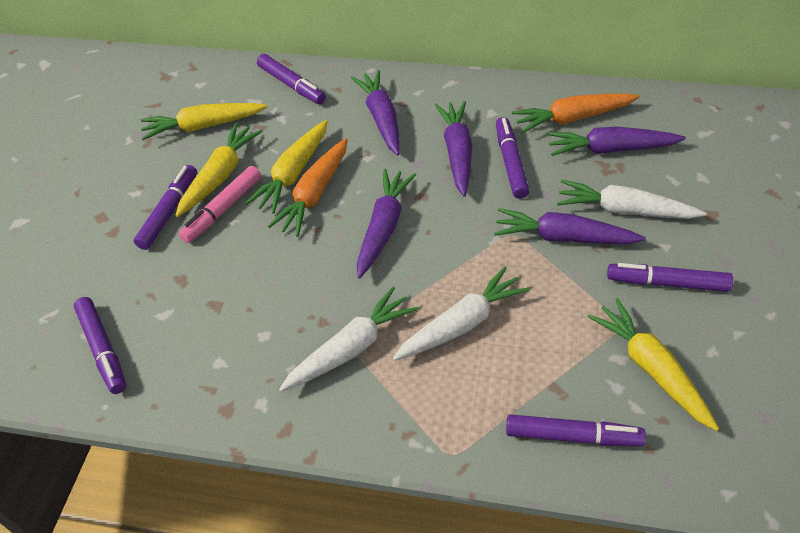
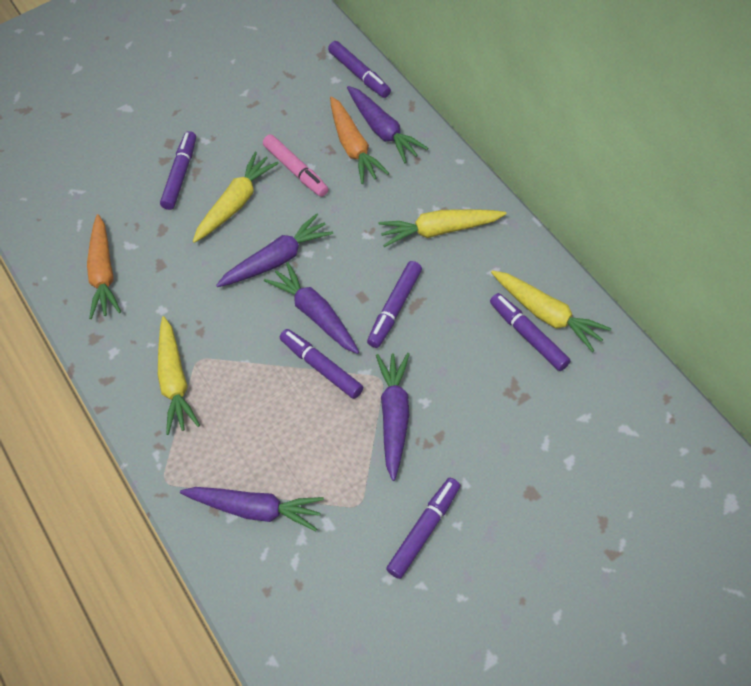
white carrot: [279,287,418,392] [393,266,530,361] [557,180,707,219] = 3 -> none = 0

